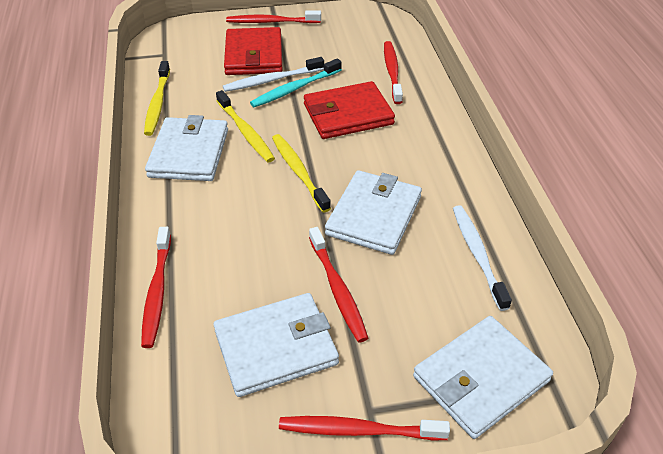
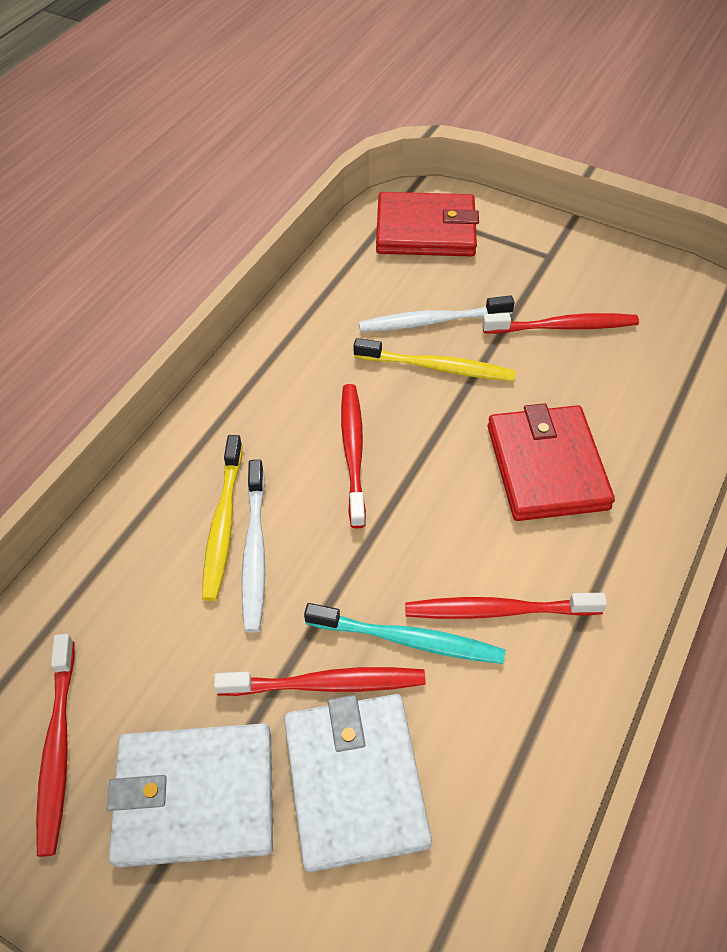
white wallet: [145,115,228,181] [214,293,339,397] [325,170,422,255] [413,316,553,439] = 4 -> [107,723,273,867] [284,694,432,872] = 2
yellow toothbrush: [144,61,170,136] [216,90,275,162] [272,134,331,212] = 3 -> [202,435,243,601] [354,338,516,381] = 2

